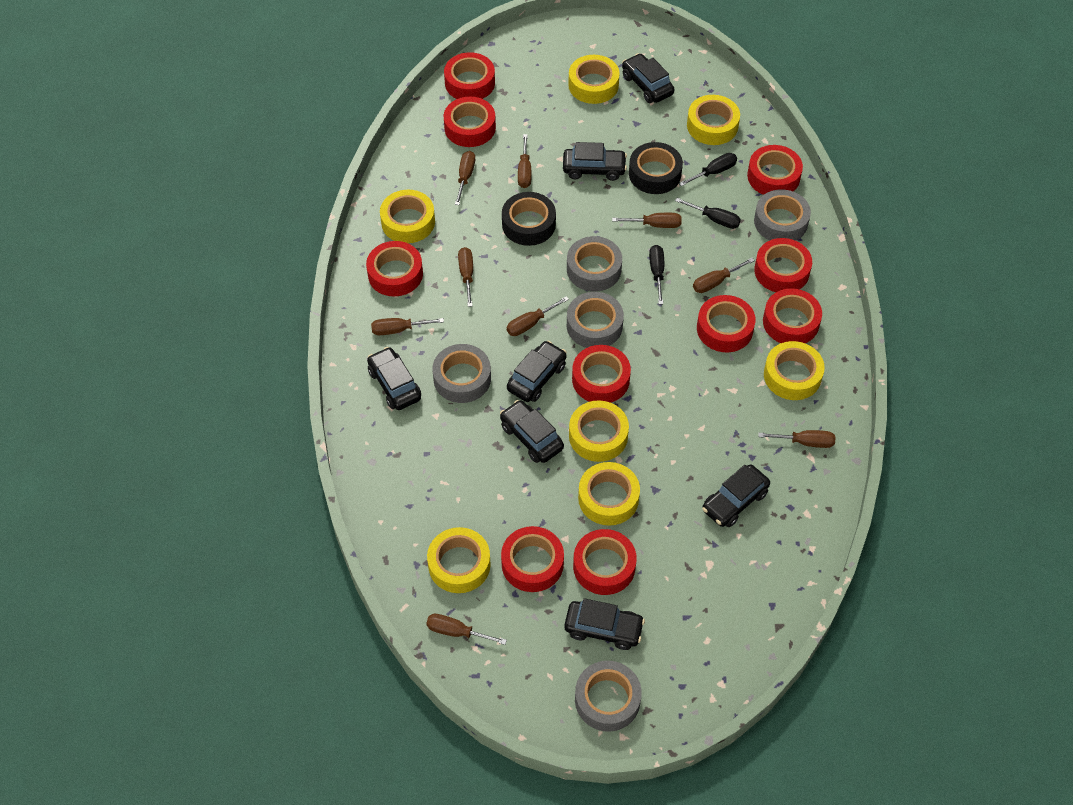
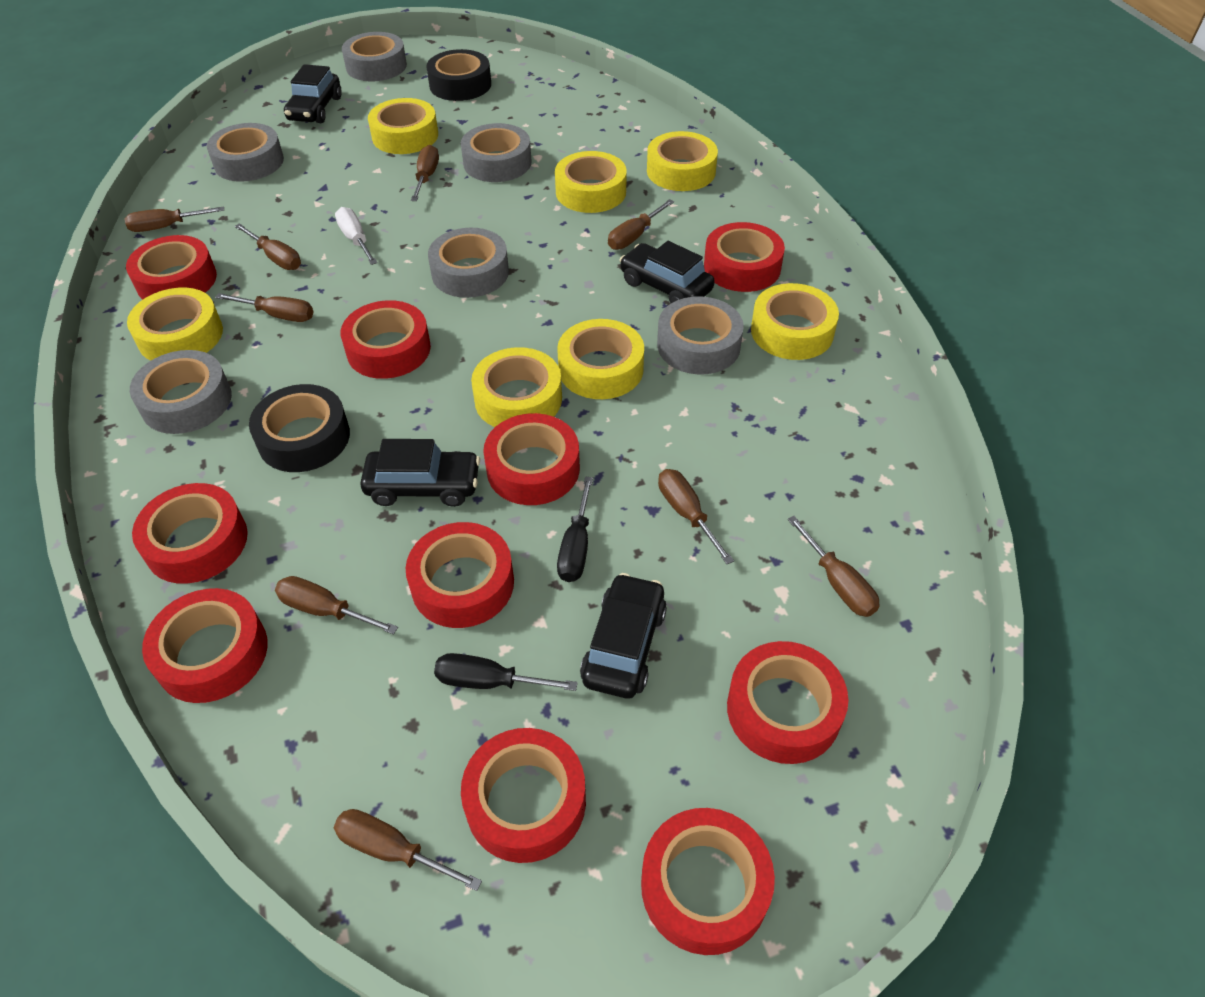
black car: [367,347,421,410] [500,400,564,463] [507,340,567,402] [563,142,627,181] [564,598,645,650] [622,53,675,103] [702,465,770,527] = 7 -> [284,64,342,123] [360,439,480,507] [580,573,667,698] [620,241,715,303] = 4
black screwdriver: [649,245,664,304] [675,198,741,229] [679,153,737,186] = 3 -> [434,653,578,691] [557,477,593,582] = 2
grey tape: [432,344,491,403] [567,236,622,292] [567,292,624,348] [575,661,642,732] [754,189,811,241] = 5 -> [130,350,232,434] [207,123,284,182] [342,32,407,81] [428,228,509,298] [461,123,532,182] [657,296,744,375] = 6
white screwdriver: none = 0 -> [335,207,377,265] = 1

